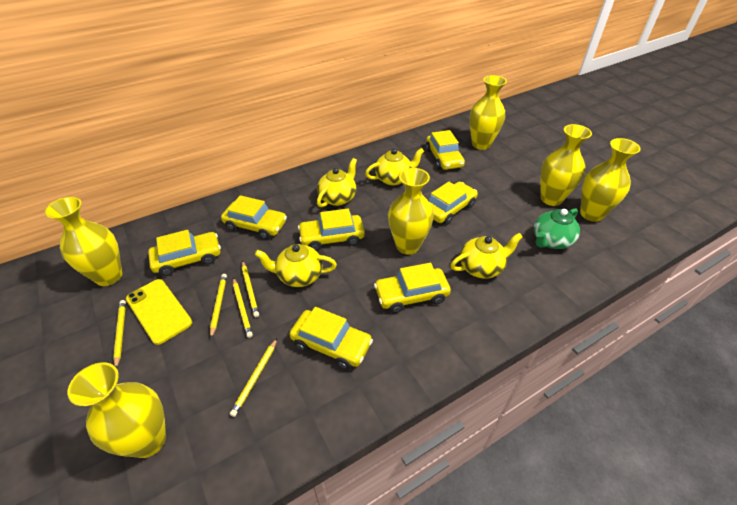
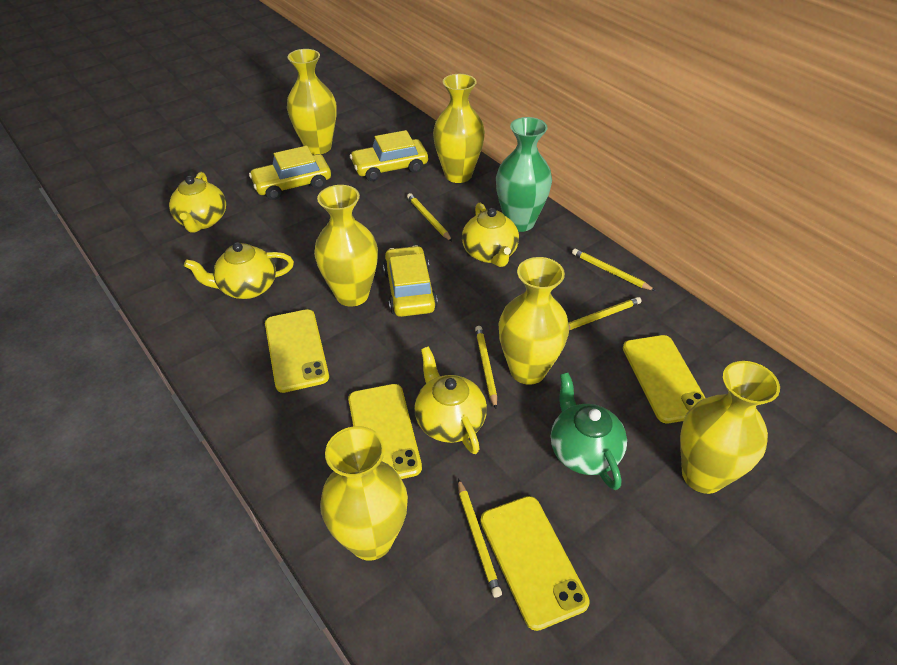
green vase: none = 0 -> [496,117,552,232] = 1
yellow car: [148,230,221,276] [221,195,287,239] [289,307,373,369] [298,209,365,251] [374,263,451,313] [426,130,465,170] [429,182,478,225] = 7 -> [249,146,331,200] [350,130,428,181] [383,246,438,317] = 3
yellow phone: [126,279,192,345] = 1 -> [265,309,329,393] [348,384,422,479] [481,496,590,631] [623,335,705,423] = 4

